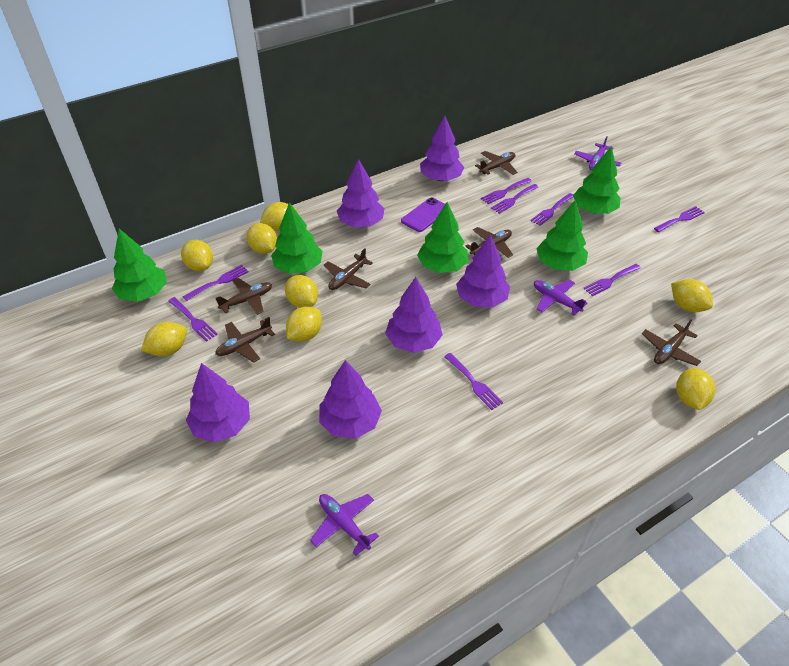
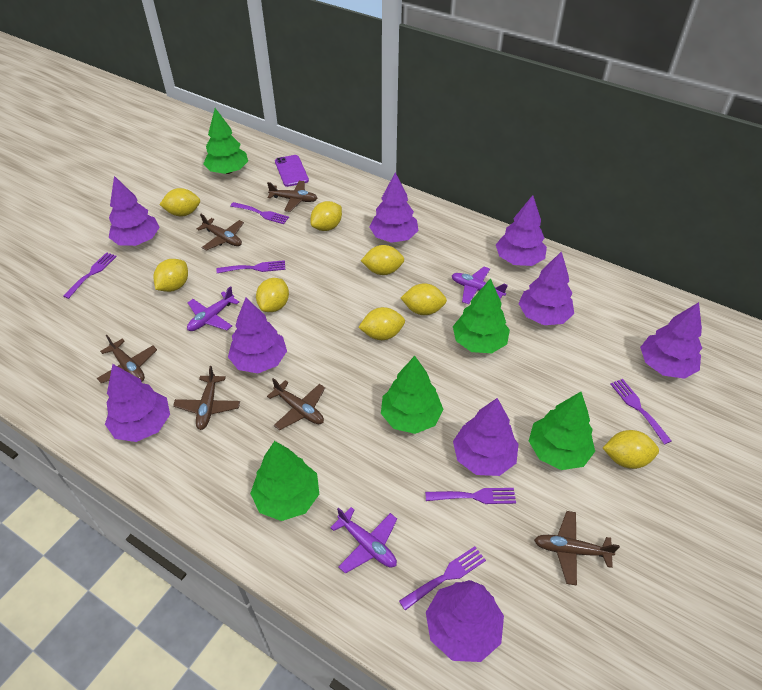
purple fork: [168,297,218,342] [183,265,249,301] [444,353,503,410] [481,178,532,204] [491,184,539,214] [531,193,573,226] [583,264,641,296] [654,206,705,232] = 8 -> [63,252,117,299] [216,260,285,273] [230,202,289,224] [399,546,486,610] [425,488,516,504] [611,379,671,445] = 6
purple tree: [186,363,250,442] [319,360,382,439] [337,159,384,227] [385,277,442,353] [420,116,464,181] [456,234,510,307] = 6 -> [105,364,170,442] [109,176,160,246] [228,298,287,373] [369,173,418,243] [426,580,504,662] [453,398,519,476] [496,195,547,266] [518,251,574,325] [640,302,702,379] = 9

